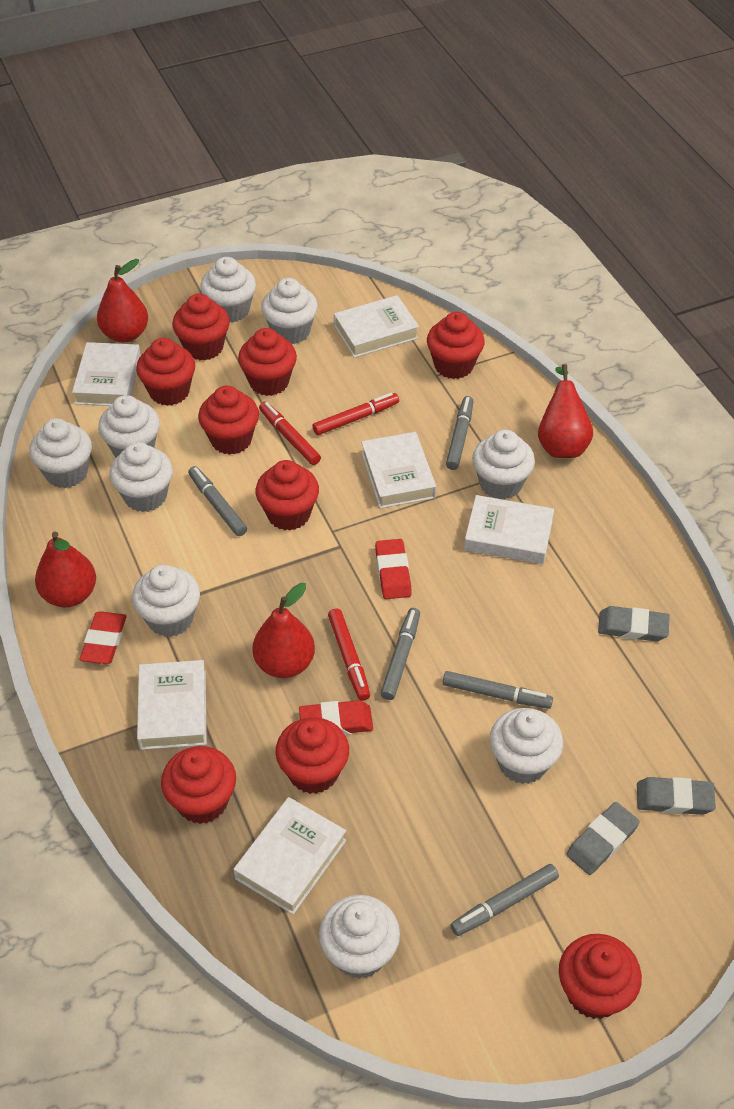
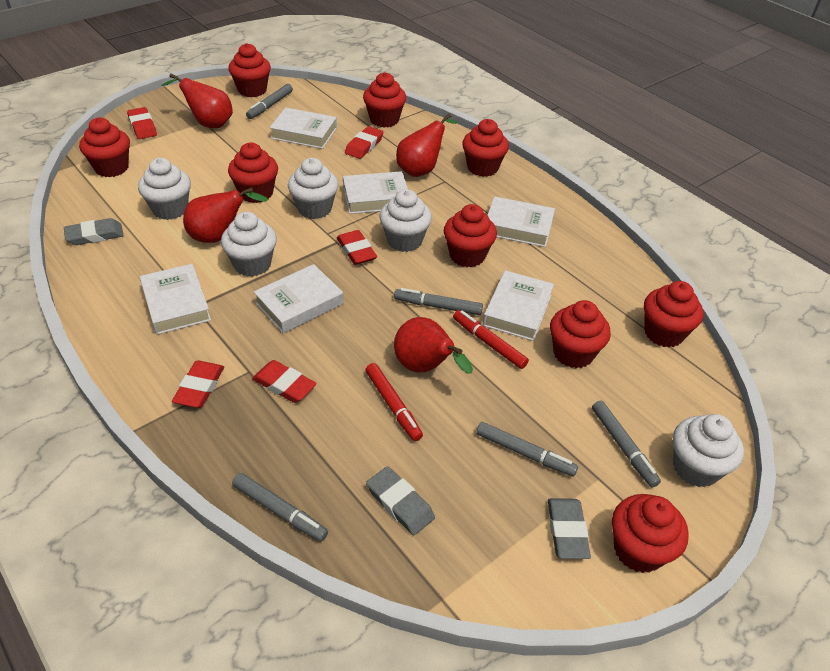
red eraser: [80,612,127,664] [299,700,373,735] [375,539,412,599] = 3 -> [127,107,157,139] [172,360,224,408] [252,360,317,403] [337,230,377,265] [345,126,383,159] = 5
red marker: [259,402,321,465] [313,393,399,435] [328,608,370,701] = 3 -> [366,363,423,441] [453,310,529,369] = 2
white cupcake: [29,419,92,488] [98,395,160,458] [109,442,173,512] [132,564,200,637] [200,257,256,323] [261,278,318,344] [319,895,400,979] [472,430,535,499] [490,708,563,784] = 9 -> [138,158,191,220] [221,212,277,277] [288,158,338,219] [379,189,432,252] [673,414,744,487] = 5

